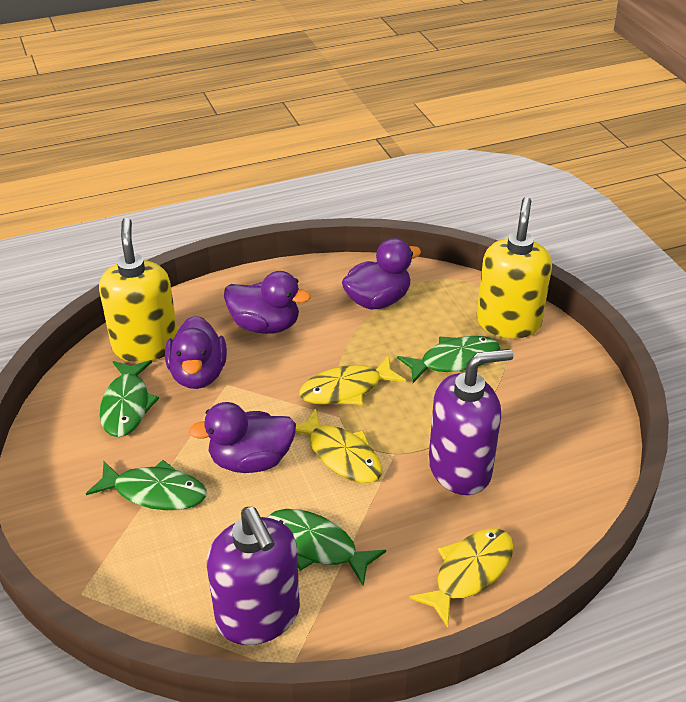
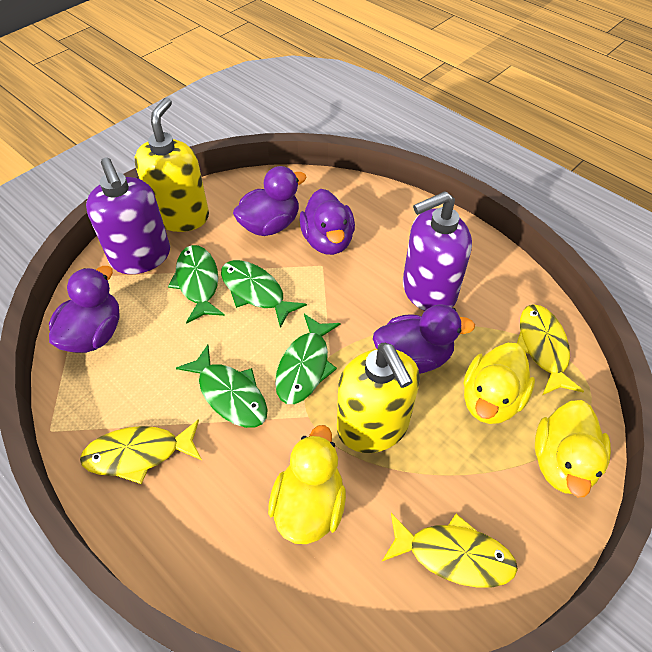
yellow duck: none = 0 -> [268,425,346,544] [463,343,535,424] [535,400,611,497] = 3

